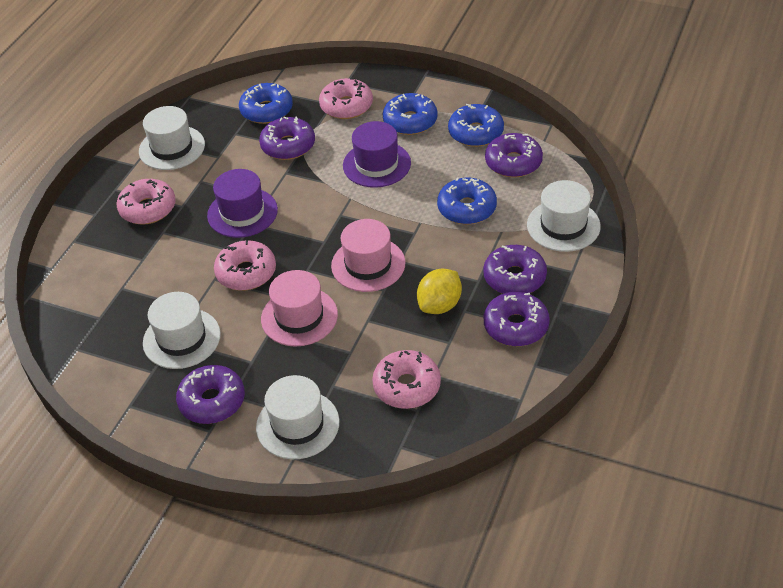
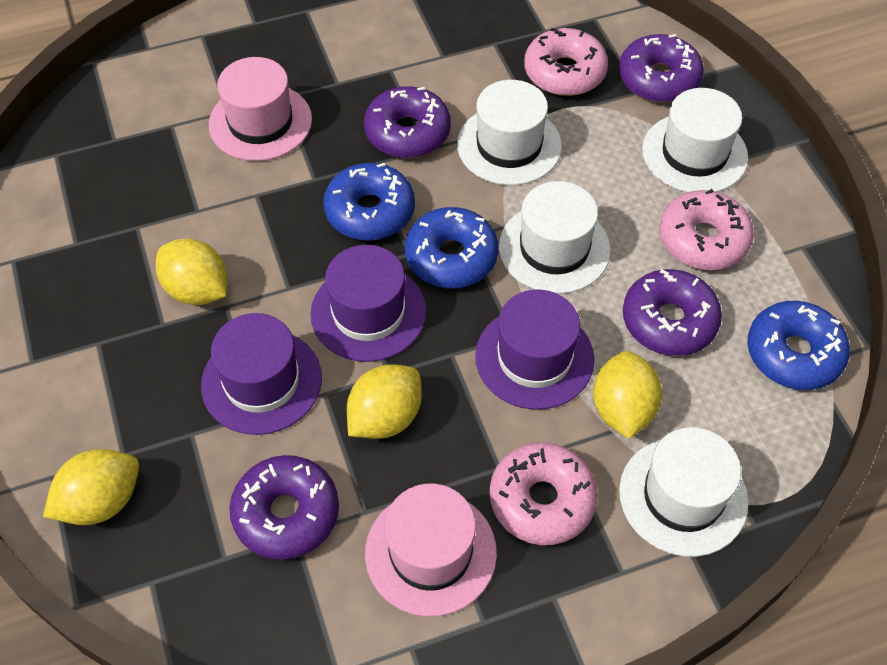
blue donut: [239,83,293,124] [383,93,438,135] [437,177,497,224] [448,104,504,147] = 4 -> [323,163,415,241] [405,207,499,288] [747,301,850,390] = 3
pink donut: [117,179,176,224] [214,240,276,291] [319,77,373,119] [372,350,441,409] = 4 -> [490,442,598,545] [524,28,608,96] [659,189,754,270] = 3
purple donut: [176,365,245,424] [259,116,315,160] [483,245,547,294] [484,292,550,346] [485,133,543,177] = 5 -> [229,455,339,560] [364,86,451,158] [619,34,704,103] [623,269,722,356] = 4
purple hat: [207,169,278,238] [343,121,411,188] = 2 -> [201,313,322,435] [310,245,427,362] [475,289,595,410] = 3
yellow lemon: [417,269,462,314] = 1 -> [43,449,139,525] [156,238,227,305] [347,364,422,439] [593,351,662,439] = 4

